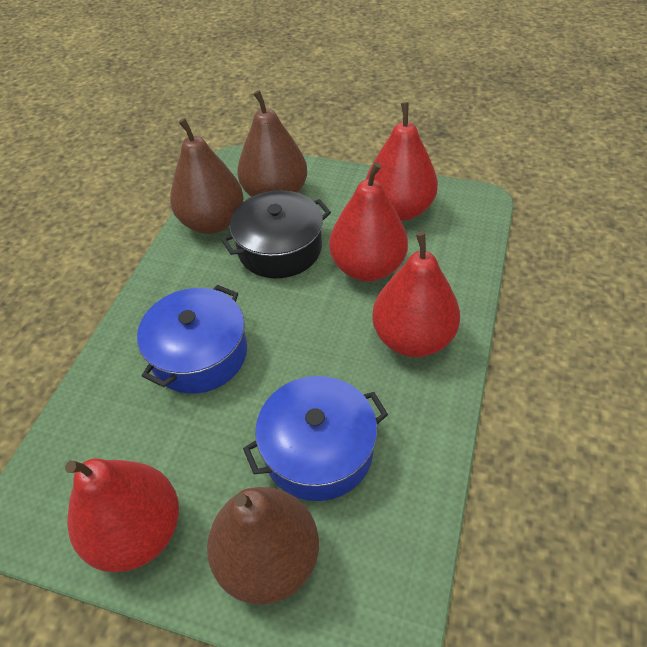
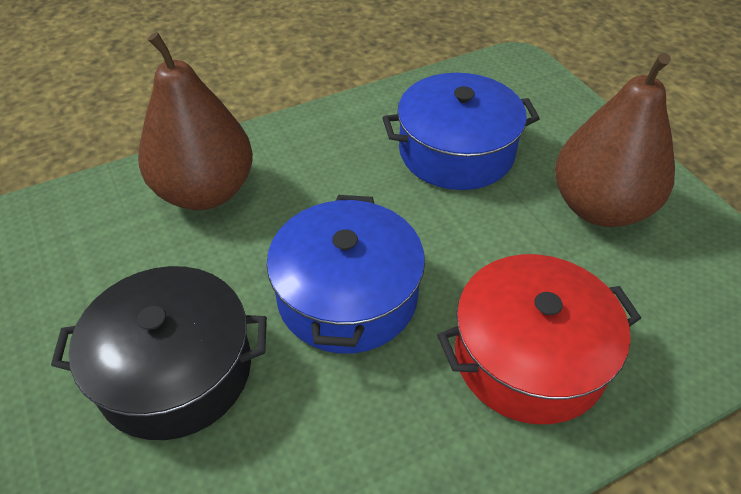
brown pear: [170,118,244,234] [207,487,319,605] [237,90,307,197] = 3 -> [138,32,253,210] [555,53,675,227] = 2
red pear: [65,458,179,572] [329,162,408,282] [366,102,438,221] [372,232,460,357] = 4 -> none = 0
red pot: none = 0 -> [437,254,641,424] = 1

